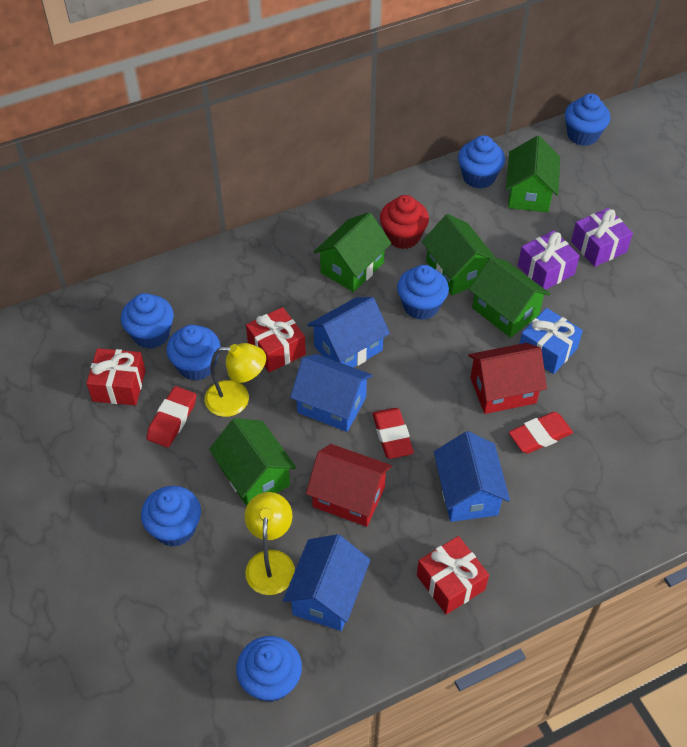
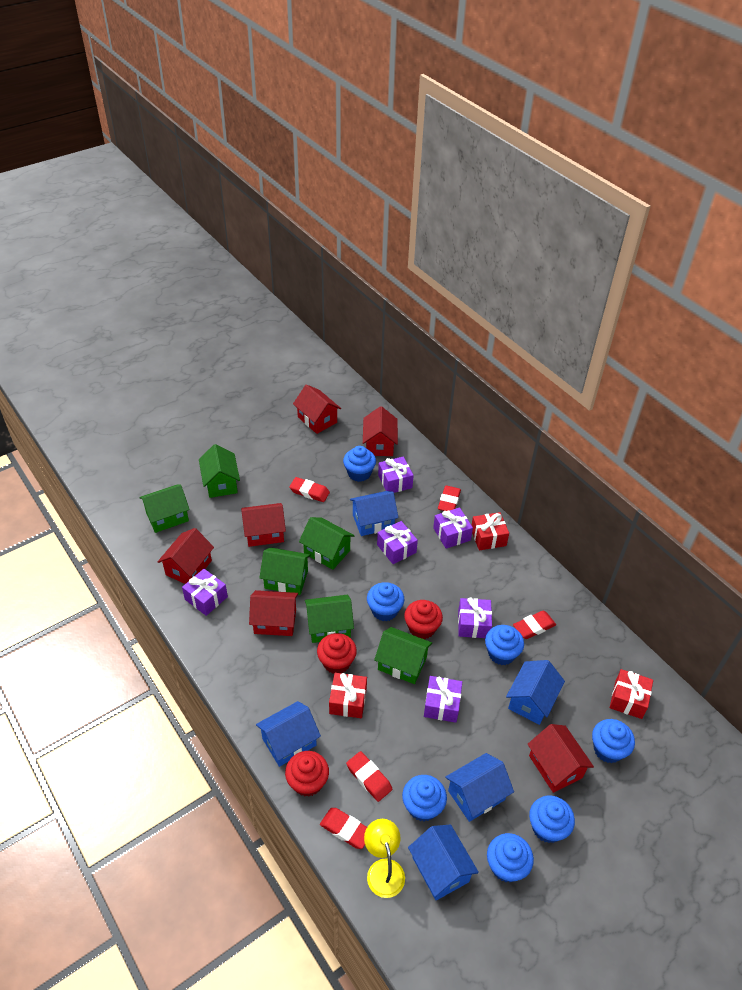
blue gift: [519,308,583,374] = 1 -> none = 0
blue house: [283,534,370,631] [290,354,373,432] [307,297,390,367] [434,431,510,522] = 4 -> [256,701,321,767] [350,491,399,536] [408,824,479,900] [445,753,514,822] [506,660,565,725] = 5
green house: [209,418,296,506] [314,212,391,292] [422,214,495,295] [469,257,550,338] [506,136,560,212] = 5 -> [139,484,190,533] [199,444,240,498] [259,548,311,595] [299,517,355,570] [305,595,354,643] [374,627,432,684] = 6
purple gift: [518,230,580,290] [571,208,633,267] = 2 -> [182,569,228,616] [377,521,418,564] [378,457,414,493] [424,676,462,723] [433,507,473,549] [458,597,492,638] = 6
red cupcake: [380,195,429,249] = 1 -> [285,751,329,797] [317,633,357,674] [404,600,443,639] = 3
red eraser: [147,386,196,447] [372,408,414,459] [509,412,573,454] = 3 -> [289,477,330,502] [320,808,367,849] [346,751,392,802] [438,486,461,511] [513,611,556,639] = 5
red house: [306,444,392,527] [468,343,547,414] = 2 -> [158,528,214,584] [241,503,286,547] [249,590,298,636] [293,384,341,434] [363,406,398,456] [527,724,594,793] = 6
yellow lamp: [205,343,266,417] [245,492,295,595] = 2 -> [364,819,405,898] = 1

